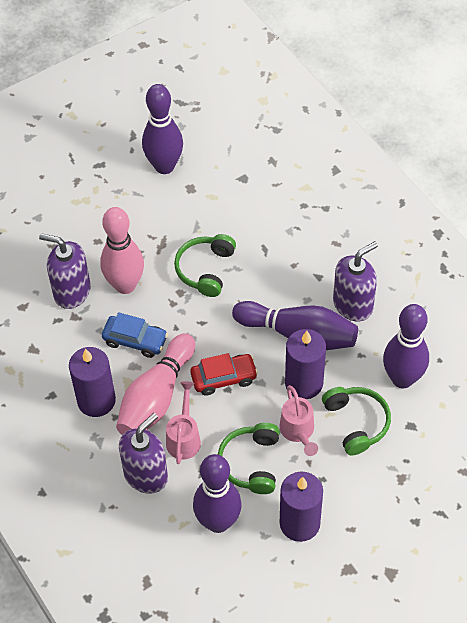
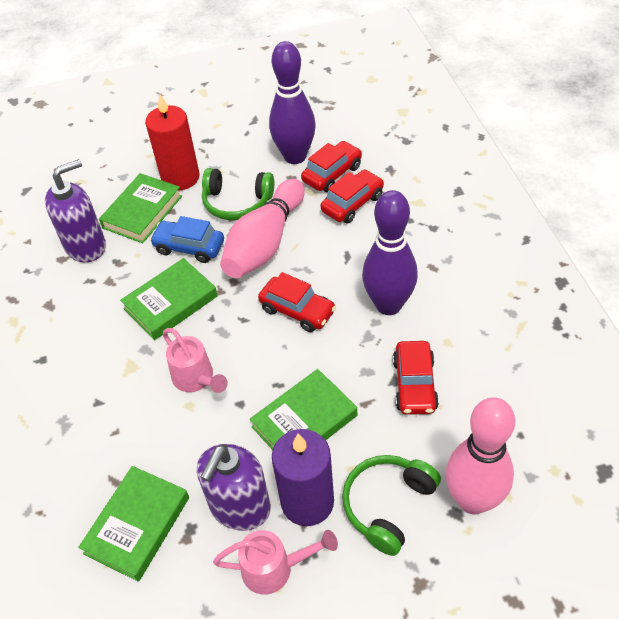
green book: none = 0 -> [78,466,189,582] [99,173,182,243] [120,258,218,340] [250,369,357,450] = 4
green headphones: [174,234,236,297] [218,423,280,494] [322,387,391,456] = 3 -> [202,168,274,220] [342,455,441,556] = 2
purple bowling pin: [142,84,183,174] [193,454,242,533] [232,301,358,350] [383,304,429,388] = 4 -> [269,41,316,164] [362,190,418,315] = 2
purple candle: [69,347,116,417] [280,472,323,542] [285,329,326,399] = 3 -> [272,429,334,526] = 1
purple soap dispenser: [39,233,91,309] [119,413,168,494] [333,241,378,321] = 3 -> [45,159,106,262] [197,444,271,531] = 2
red candle: none = 0 -> [145,93,200,190] = 1
red car: [190,353,258,396] = 1 -> [258,272,336,332] [301,141,362,192] [321,169,384,224] [393,341,439,415] = 4

